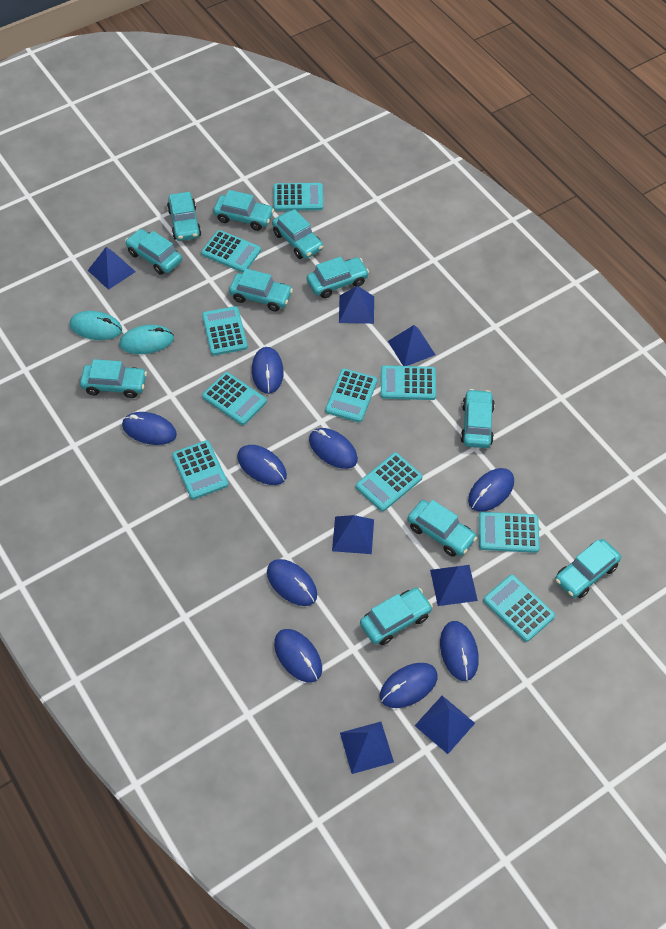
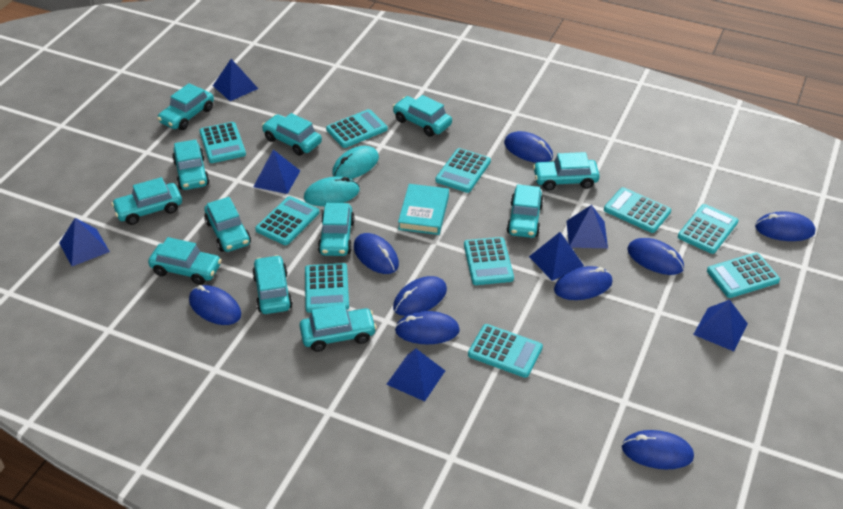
turquoise book: none = 0 -> [398,184,449,235] = 1
turquoise car: [80,359,147,398] [125,229,182,274] [167,192,201,241] [213,190,274,231] [229,269,293,312] [272,209,323,259] [307,257,369,298] [360,588,433,645] [407,500,477,557] [461,389,495,448] [555,539,621,598] = 11 -> [111,177,182,225] [148,237,222,285] [157,83,214,130] [172,139,210,190] [204,197,251,252] [252,255,293,314] [262,113,322,156] [299,304,377,352] [318,203,355,256] [393,95,452,137] [506,184,544,238] [533,152,600,191] = 12

